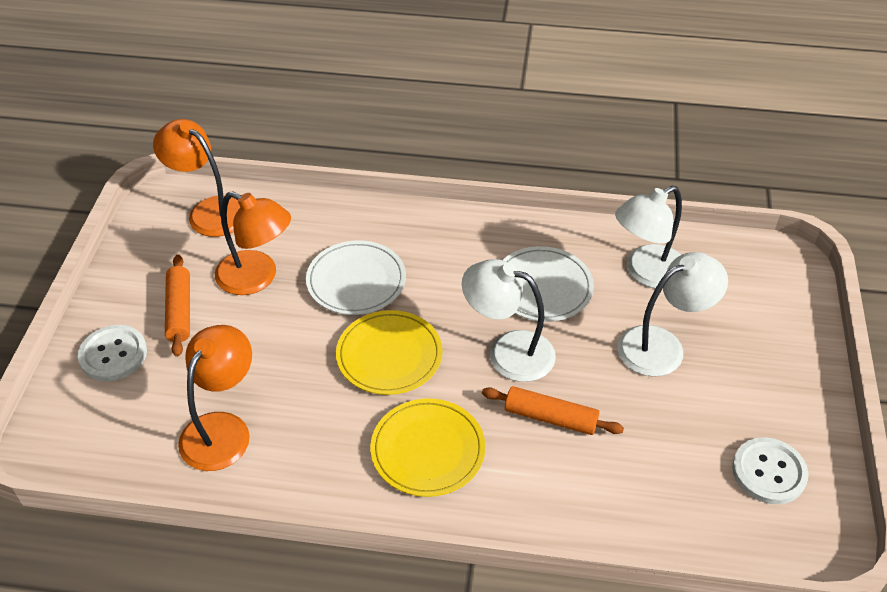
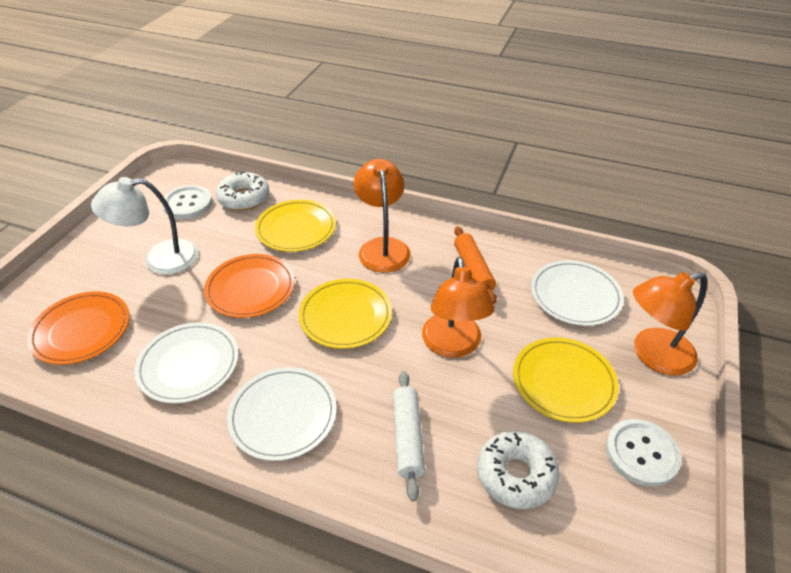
orange plate: none = 0 -> [27,292,130,365] [204,254,295,318] = 2
orange rolling pin: [165,255,190,357] [482,386,624,435] = 2 -> [454,226,497,304] = 1
white donut: none = 0 -> [216,171,270,211] [477,431,560,509] = 2
white lamp: [462,259,556,382] [615,186,682,289] [617,252,728,377] = 3 -> [91,177,199,275] = 1
white plate: [306,240,406,315] [503,246,594,322] = 2 -> [134,322,239,404] [227,367,337,461] [531,260,624,326] = 3
white rolling pin: none = 0 -> [393,371,425,502] = 1
yellow plate: [336,310,443,395] [370,398,485,497] = 2 -> [255,200,336,252] [298,279,392,349] [513,338,619,423] = 3

